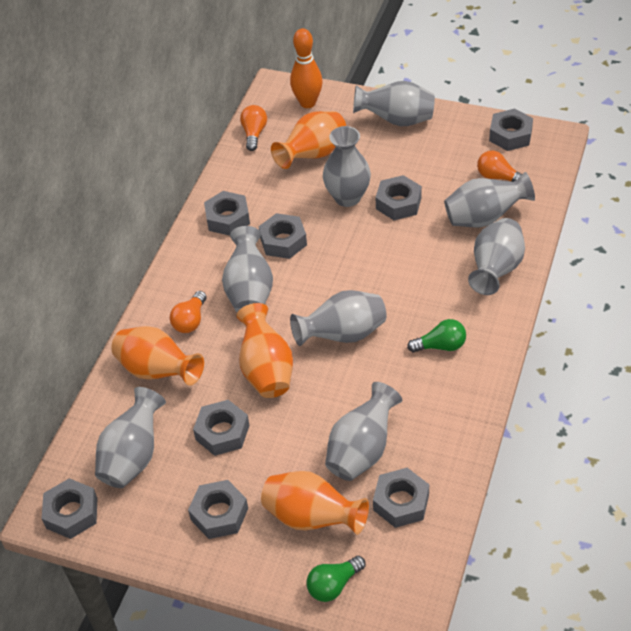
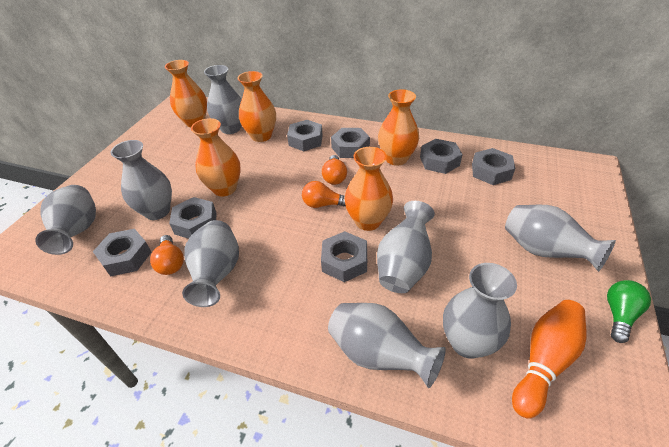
green light bulb: [306,556,365,602] [407,319,466,352] = 2 -> [607,280,651,343] = 1
grey nut: [42,478,98,539] [188,480,248,539] [193,400,250,456] [204,191,250,236] [259,213,307,259] [373,468,429,528] [376,175,422,220] [489,109,533,151] = 8 -> [93,229,151,277] [169,197,217,239] [287,120,323,151] [321,231,367,282] [331,128,370,158] [420,139,463,174] [472,148,515,185] = 7
orange vase: [111,326,204,386] [236,303,293,398] [261,471,369,535] [271,111,346,169] = 4 -> [165,60,207,127] [191,118,241,197] [238,71,276,142] [344,147,393,231] [378,89,419,166] = 5

